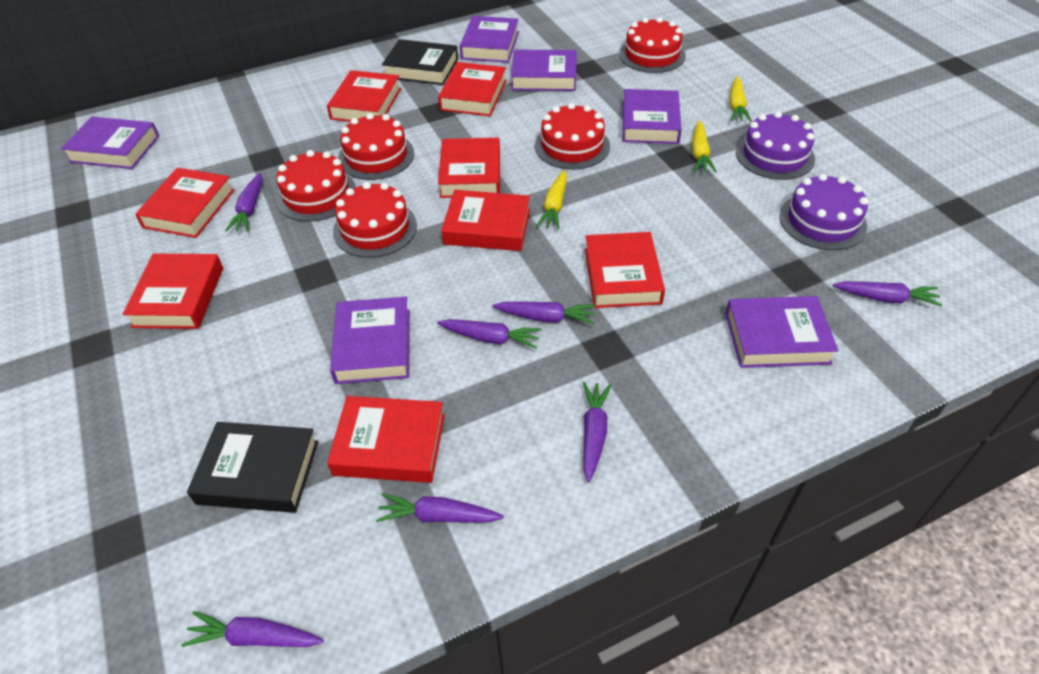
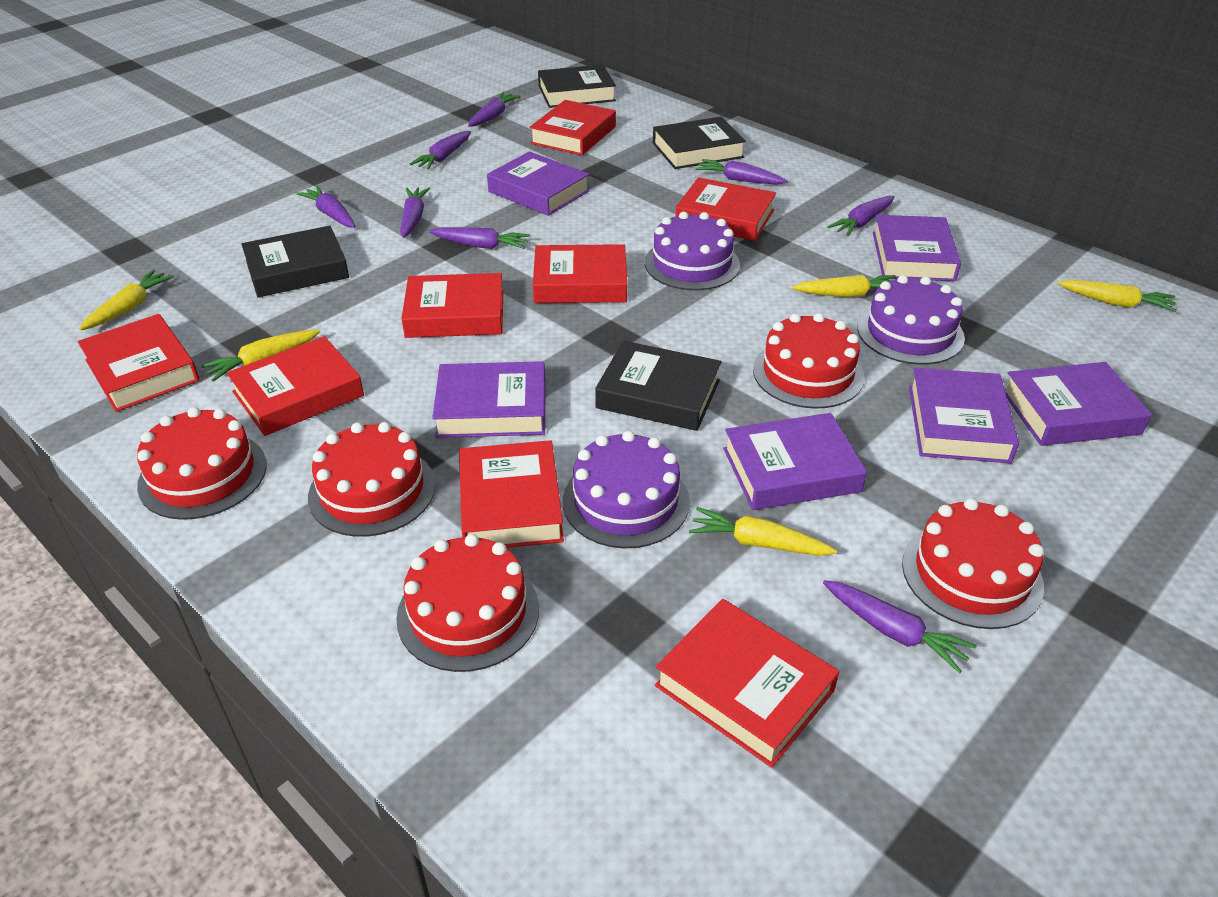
black book: [187,422,318,513] [382,39,458,85] = 2 -> [241,226,349,297] [538,65,616,108] [595,341,721,431] [653,117,746,169] = 4
purple cake: [736,111,815,180] [779,174,868,250] = 2 -> [563,431,690,548] [645,212,740,290] [857,275,965,365] = 3
purple carrot: [181,611,324,647] [225,173,262,232] [376,493,504,523] [437,319,541,349] [492,302,595,325] [583,382,611,482] [833,281,942,306] = 7 -> [296,186,355,228] [400,188,430,238] [410,131,471,170] [429,227,530,249] [468,92,520,127] [696,159,788,185] [823,580,977,673] [827,196,895,236] = 8
yellow carrot: [536,170,567,229] [692,121,717,173] [729,76,752,122] = 3 -> [79,270,174,331] [201,330,320,381] [689,507,837,556] [792,274,896,297] [1057,280,1176,312] = 5

